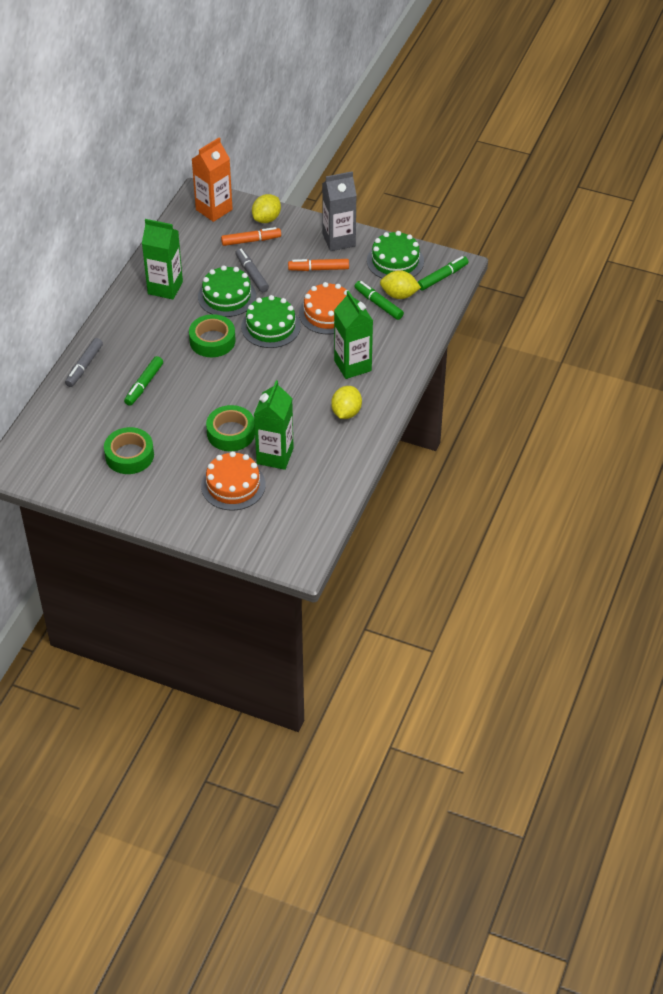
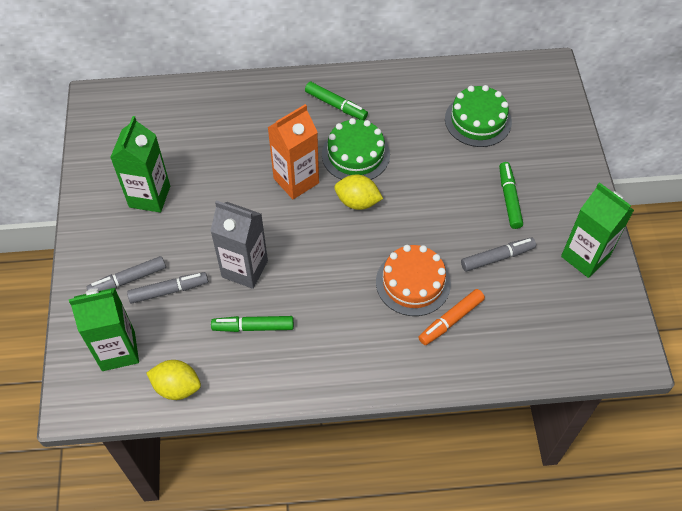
green cake: [198,265,256,317] [241,295,301,348] [367,231,424,279] = 3 -> [322,118,390,180] [445,85,512,147] = 2
green tape: [104,427,154,474] [189,314,236,357] [206,405,255,451] = 3 -> none = 0
grey marker: [65,338,103,387] [235,248,269,292] = 2 -> [87,256,166,291] [127,272,208,304] [461,238,536,271] = 3
orange cake: [201,451,266,511] [299,282,349,334] = 2 -> [376,245,451,316] = 1
orange marker: [221,227,281,246] [288,259,349,271] = 2 -> [418,289,485,345] = 1
yellow lemon: [252,194,281,223] [331,386,362,419] [380,270,421,299] = 3 -> [146,360,201,400] [334,175,383,210] = 2

